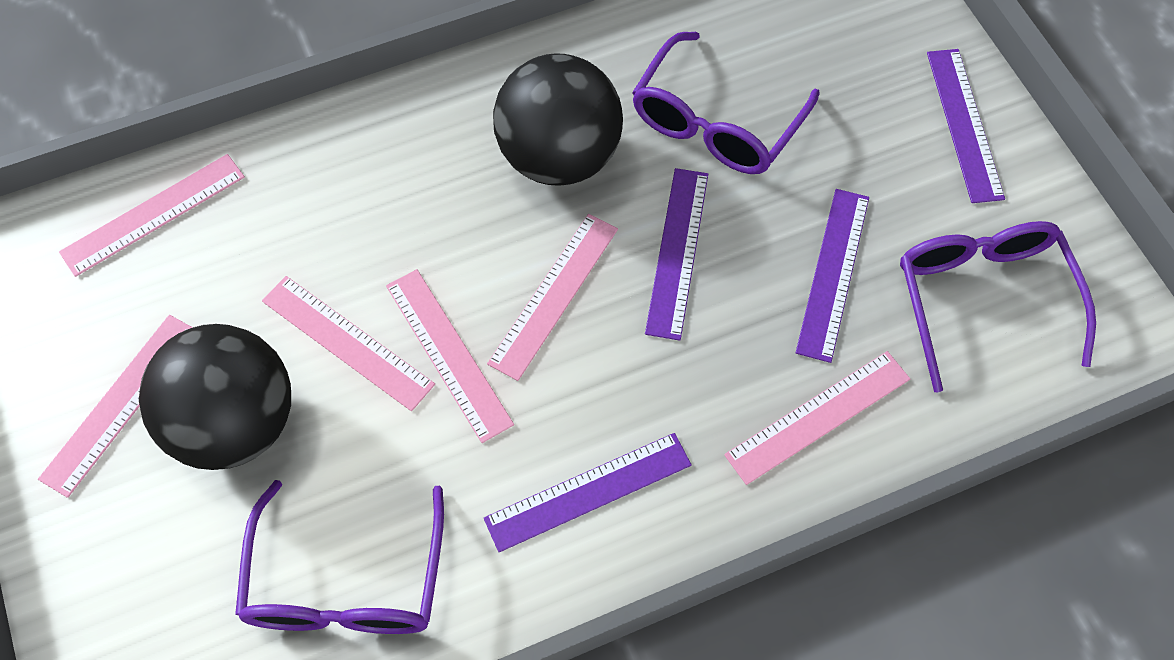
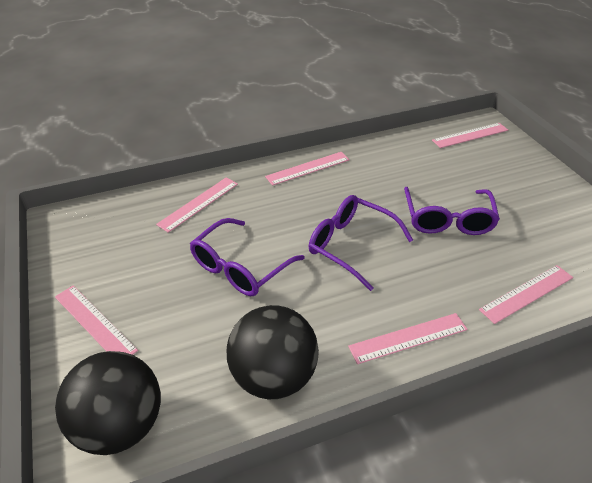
purple ruler: [484,433,692,552] [645,168,708,341] [795,189,869,363] [927,49,1005,203] = 4 -> none = 0

